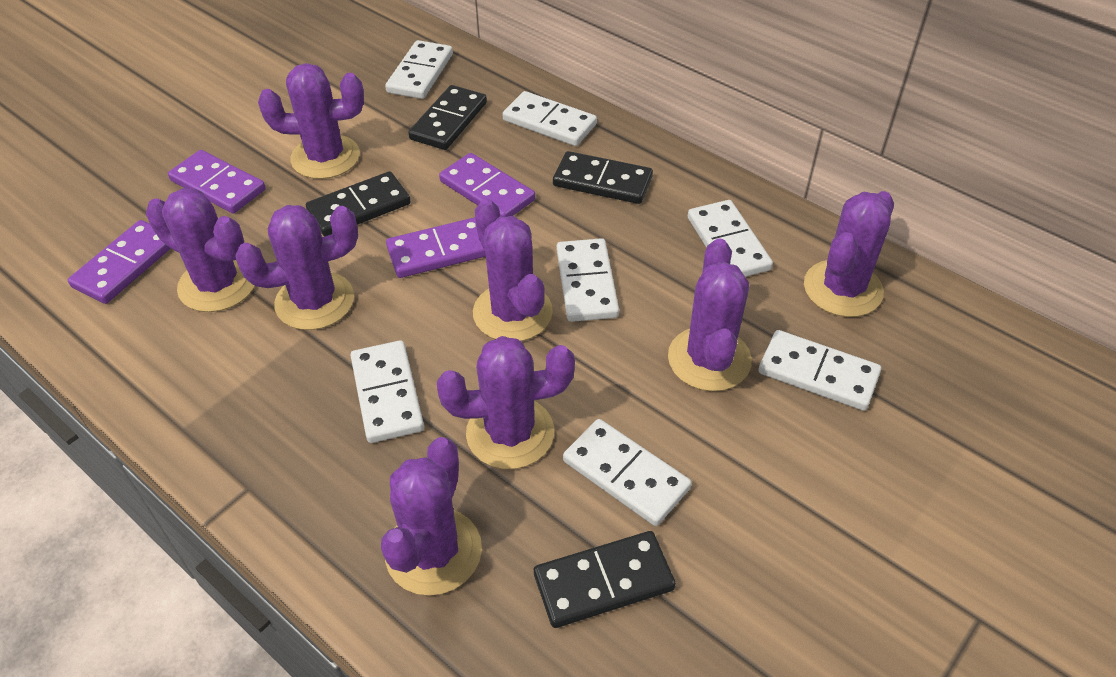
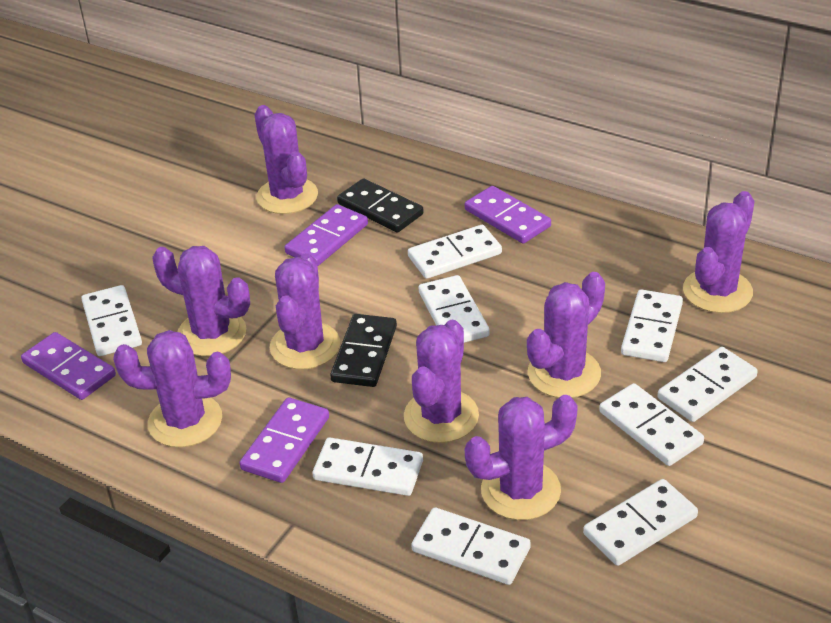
black domino: [306,171,411,236] [409,85,487,150] [534,531,676,628] [553,151,653,204] = 4 -> [330,314,397,387] [337,178,424,233] = 2
white domino: [350,340,424,443] [385,40,453,99] [503,91,597,146] [556,238,619,322] [563,419,692,526] [688,200,773,277] [758,330,881,411] = 7 -> [81,285,142,356] [312,437,423,496] [408,225,502,279] [411,507,531,585] [419,275,490,343] [583,479,698,566] [599,383,704,466] [621,289,683,362] [657,347,758,422] = 9

